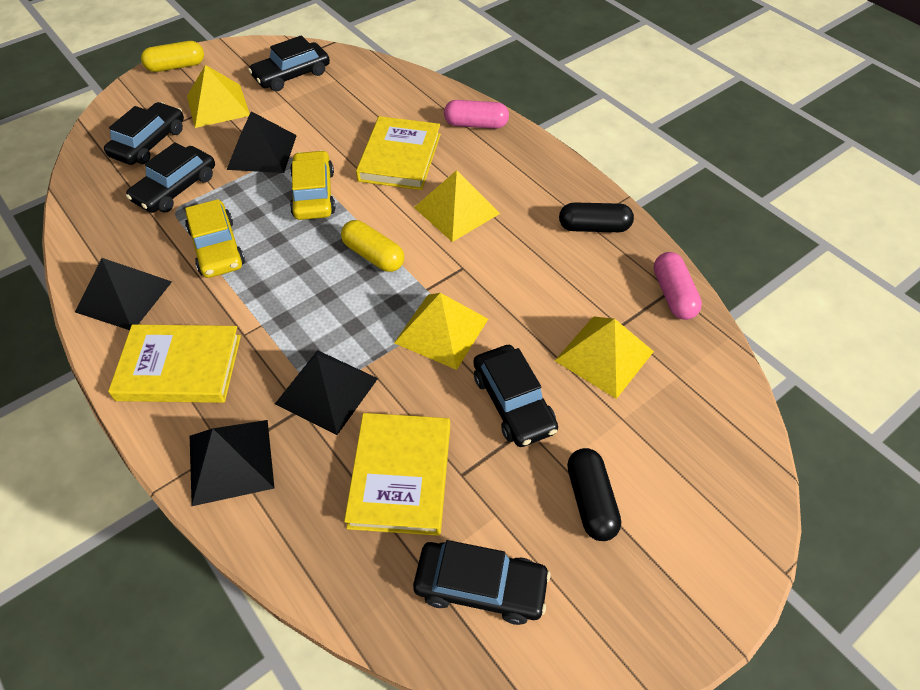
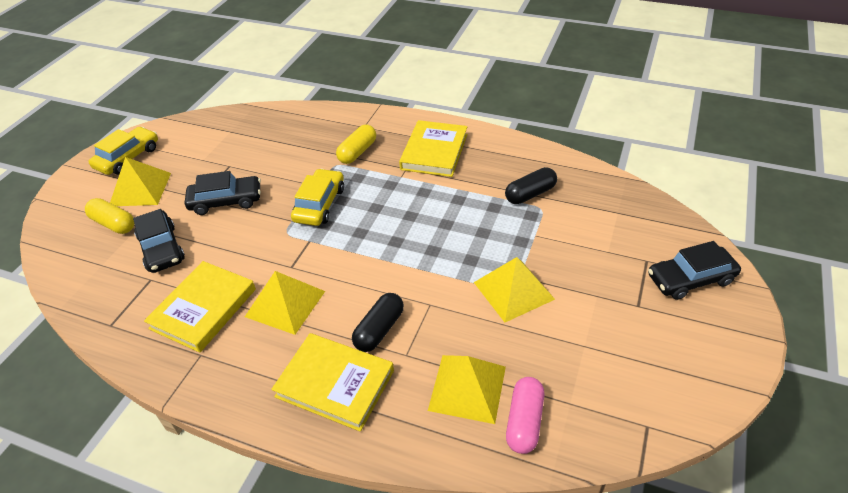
black car: [104,102,184,165] [126,142,215,213] [248,35,330,91] [413,540,551,625] [473,345,558,447] = 5 -> [133,209,185,273] [185,171,261,215] [648,241,741,300] = 3
black pyramid: [75,258,172,330] [190,420,274,506] [226,111,297,173] [275,350,378,435] = 4 -> none = 0
pink capsule: [444,100,509,129] [654,252,702,320] = 2 -> [506,377,544,454] = 1

